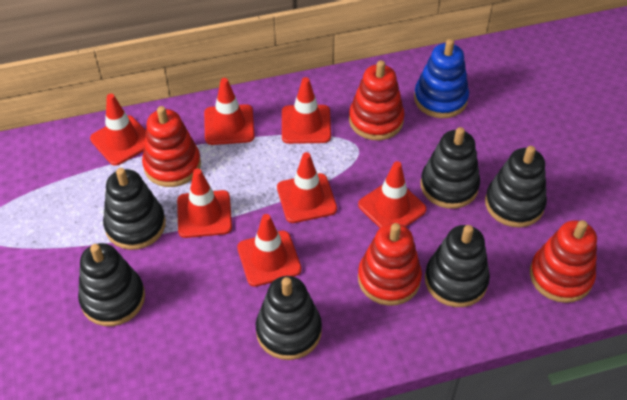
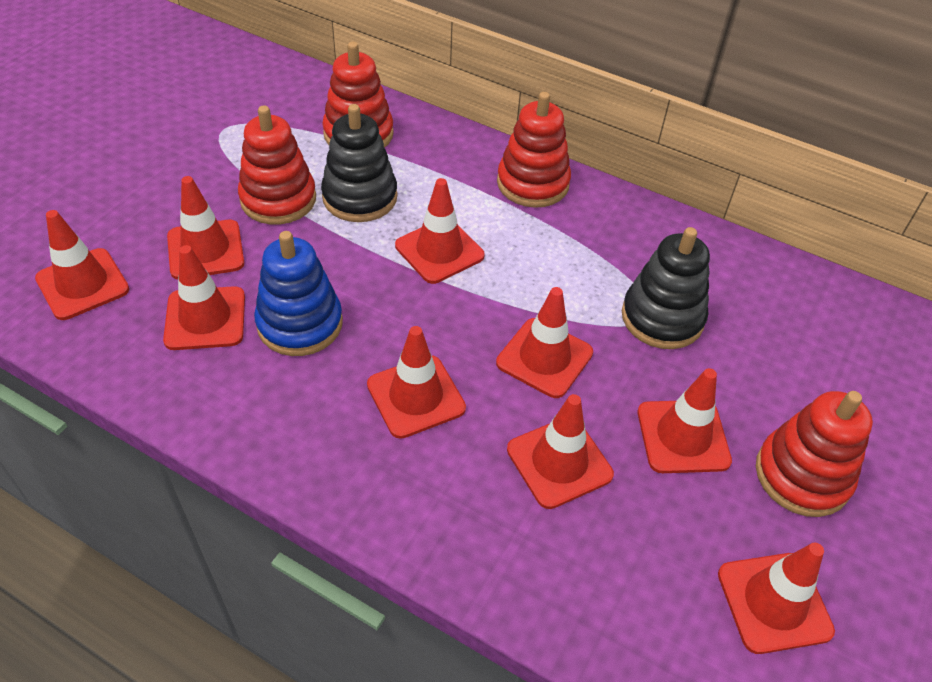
black stacking toy: [78,243,145,326] [103,168,166,250] [256,276,322,360] [420,127,480,209] [425,225,490,307] [485,146,547,227] = 6 -> [321,104,398,222] [622,227,710,349] = 2
red traffic cone: [90,94,146,166] [177,169,232,238] [204,78,255,145] [237,214,302,287] [277,152,337,223] [282,77,331,144] [358,161,427,228] = 7 -> [35,210,129,320] [163,245,245,350] [167,176,244,280] [367,326,466,439] [395,178,485,284] [496,287,593,398] [507,394,614,509] [638,368,732,473] [718,543,835,654] = 9

